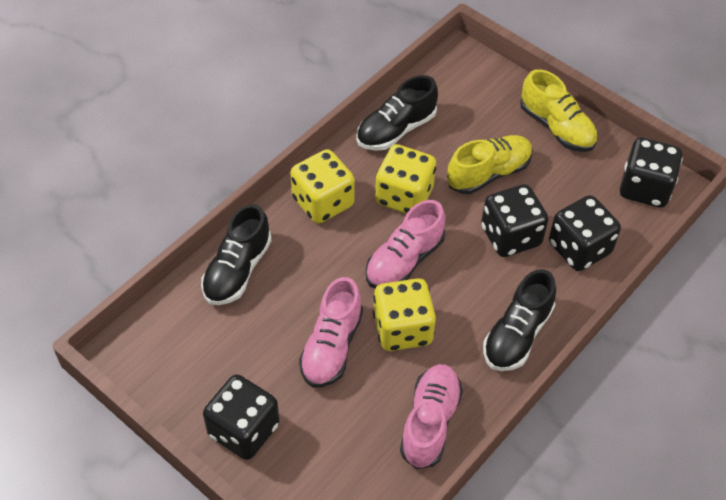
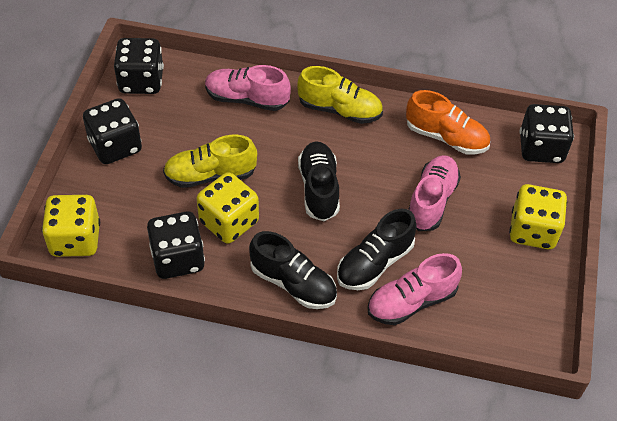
orange shoe: none = 0 -> [406,90,490,155] = 1

